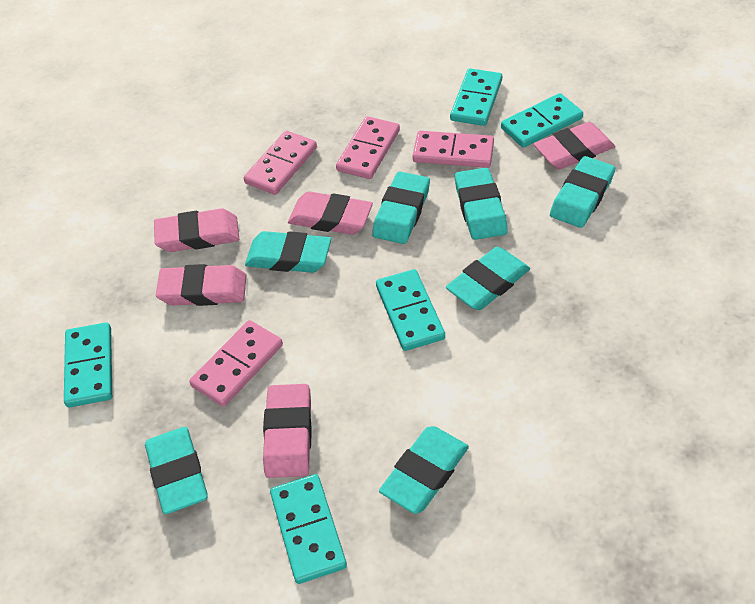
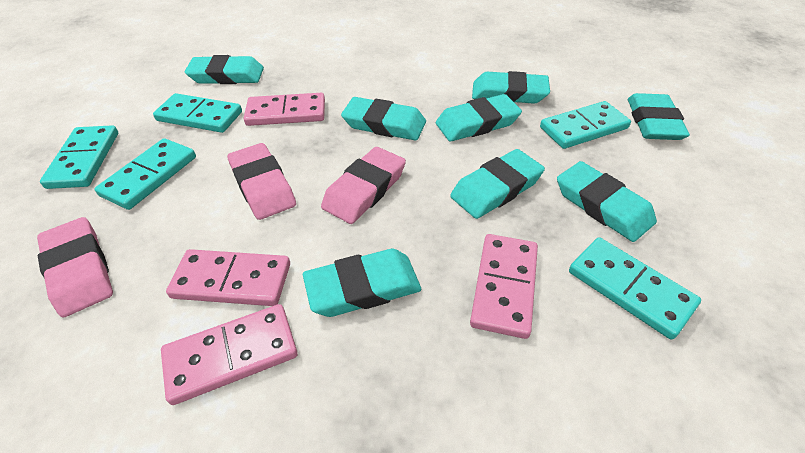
pink eraser: [154,208,239,252] [156,264,247,306] [263,384,312,478] [288,191,373,235] [534,122,615,170] = 5 -> [37,217,113,317] [227,143,296,220] [321,147,406,224] = 3
turquoise eraser: [145,427,207,514] [245,231,331,273] [372,171,430,244] [379,426,469,514] [446,247,530,310] [455,168,508,240] [550,156,615,228] = 7 -> [185,55,264,84] [303,249,421,317] [341,97,426,141] [436,94,522,141] [450,149,545,219] [472,71,550,104] [557,161,657,242] [628,93,690,140] = 8

